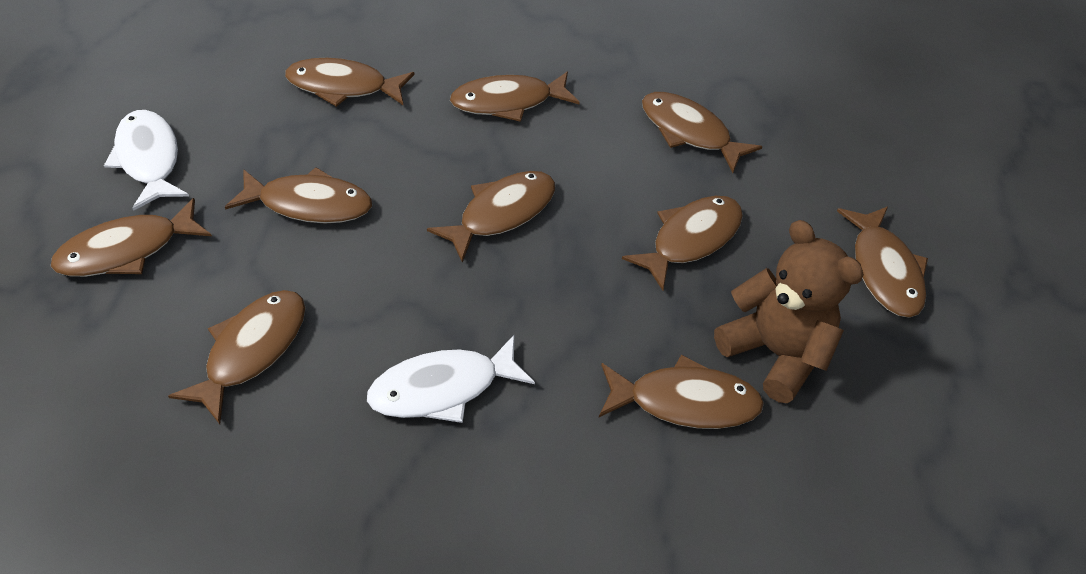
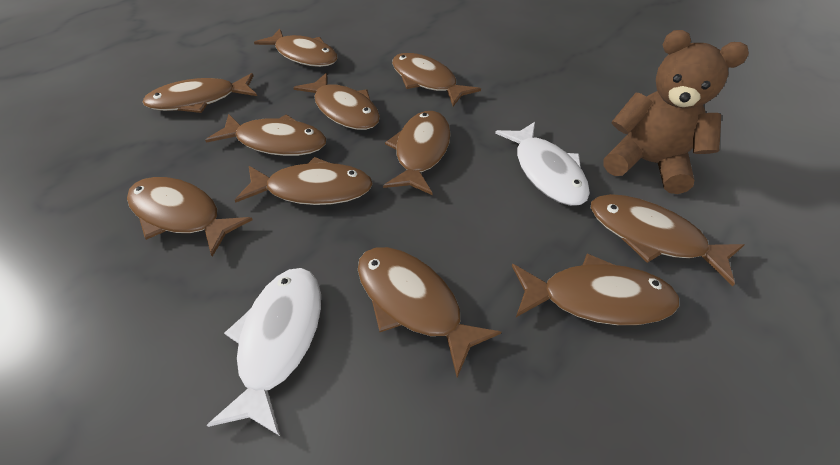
brown fish: [51,198,212,277] [168,290,305,424] [225,167,372,223] [285,58,415,107] [427,171,555,262] [450,72,580,122] [599,354,764,429] [622,196,743,291] [642,92,762,173] [837,206,928,317] = 10 -> [127,177,253,257] [143,73,257,113] [205,114,326,156] [234,157,373,205] [254,29,338,67] [293,73,380,130] [358,247,501,377] [383,111,451,195] [392,53,481,106] [512,253,679,325] [591,194,744,286] = 11

